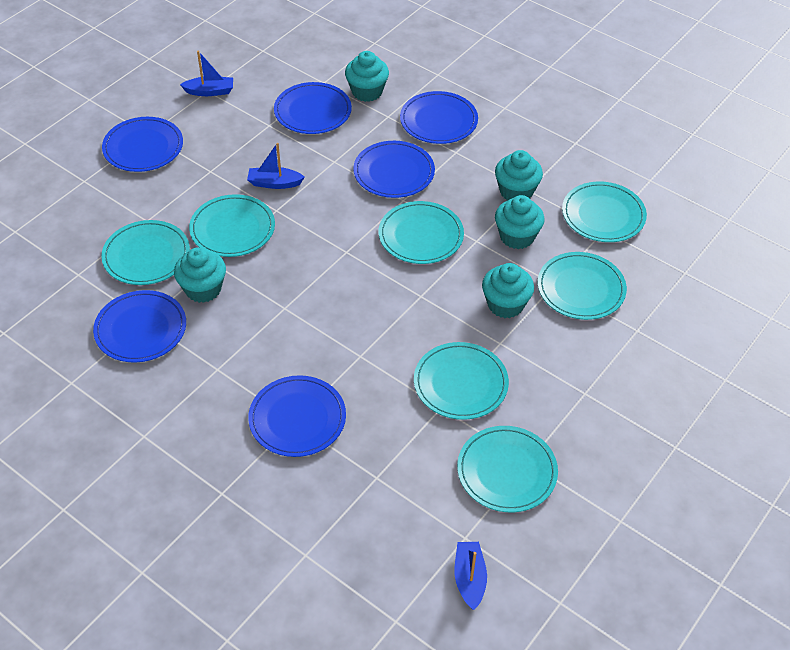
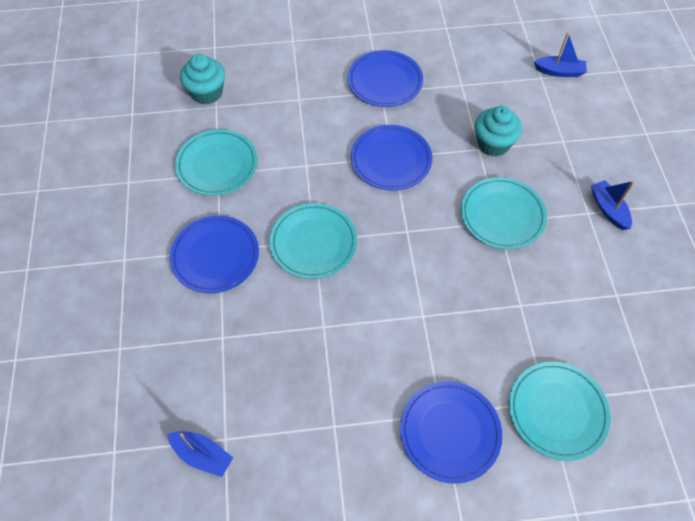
blue plate: [93,290,186,363] [102,117,183,172] [248,375,346,457] [274,82,352,134] [353,141,435,198] [400,91,478,144] = 6 -> [170,216,259,293] [348,50,423,107] [351,125,432,191] [400,381,502,484] = 4
turquoise cupcake: [174,247,226,303] [345,51,389,102] [482,263,534,318] [495,150,543,201] [495,195,545,249] = 5 -> [180,54,225,105] [475,106,522,157] = 2
turquoise plate: [101,220,190,285] [189,194,275,257] [379,201,464,264] [414,342,509,420] [457,426,558,512] [537,252,627,320] [562,181,647,242] = 7 -> [175,129,258,196] [270,203,357,279] [461,177,547,250] [509,362,611,461] = 4

